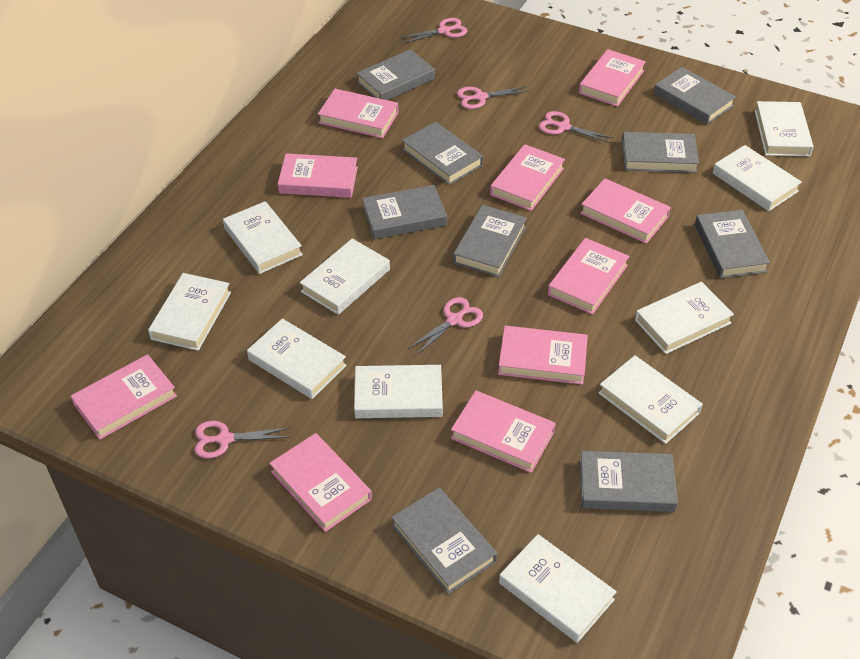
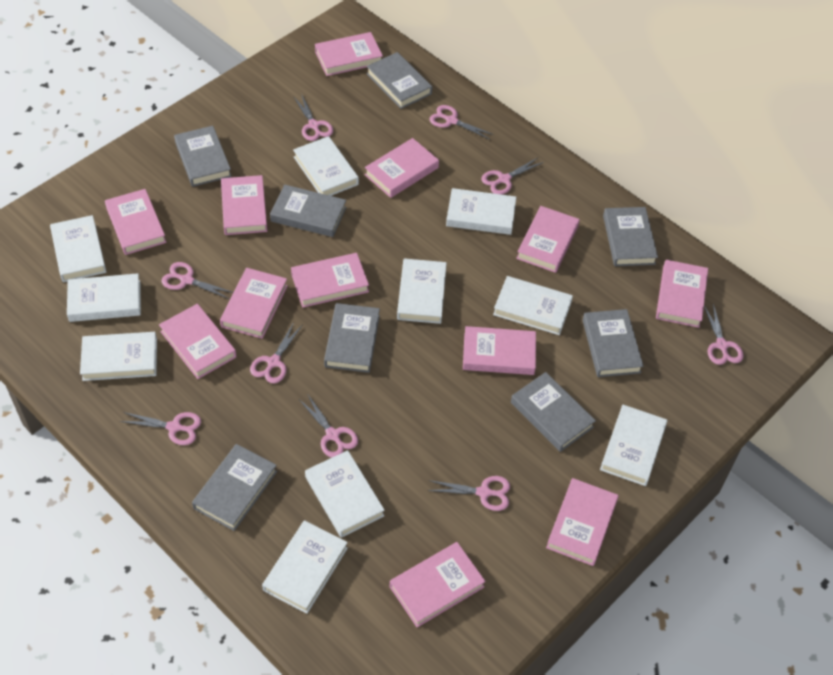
grey book: [356,49,435,100] [362,185,447,239] [391,487,497,594] [402,122,483,185] [453,205,527,277] [579,451,678,512] [622,132,699,173] [654,67,736,125] [695,210,770,278] = 9 -> [174,126,232,187] [192,444,277,531] [270,184,346,237] [324,303,380,373] [367,52,432,109] [511,372,596,452] [583,309,644,377] [603,207,658,266] = 8
pink book: [71,354,177,440] [269,433,372,532] [278,153,358,198] [318,89,398,138] [451,391,556,473] [490,144,565,211] [498,326,588,385] [548,238,629,315] [579,49,646,107] [580,178,671,244] = 10 -> [105,189,166,255] [159,304,236,379] [220,268,288,339] [221,175,267,235] [291,253,369,308] [315,32,383,76] [365,138,439,198] [390,542,486,627] [463,326,536,375] [516,206,580,273] [546,478,619,566] [656,260,708,328] = 12
pink scissors: [194,421,290,458] [399,18,467,44] [409,297,483,355] [457,86,530,109] [539,111,613,143] = 5 -> [120,412,201,445] [161,262,234,299] [250,322,303,383] [294,96,333,141] [299,395,358,458] [428,476,510,511] [429,105,494,139] [481,158,544,195] [704,304,744,365] = 9

